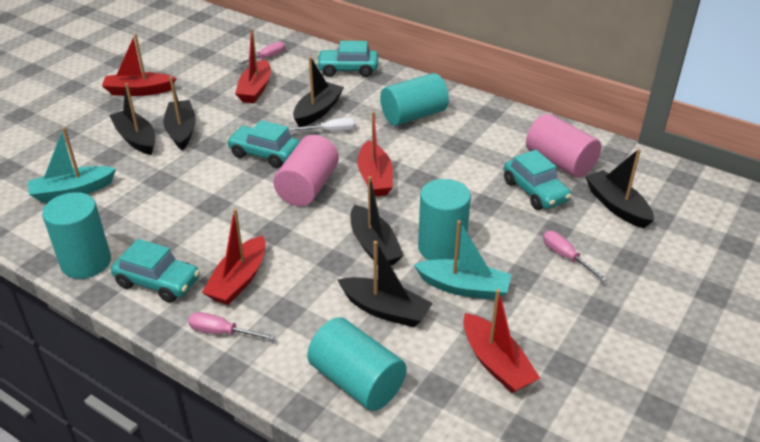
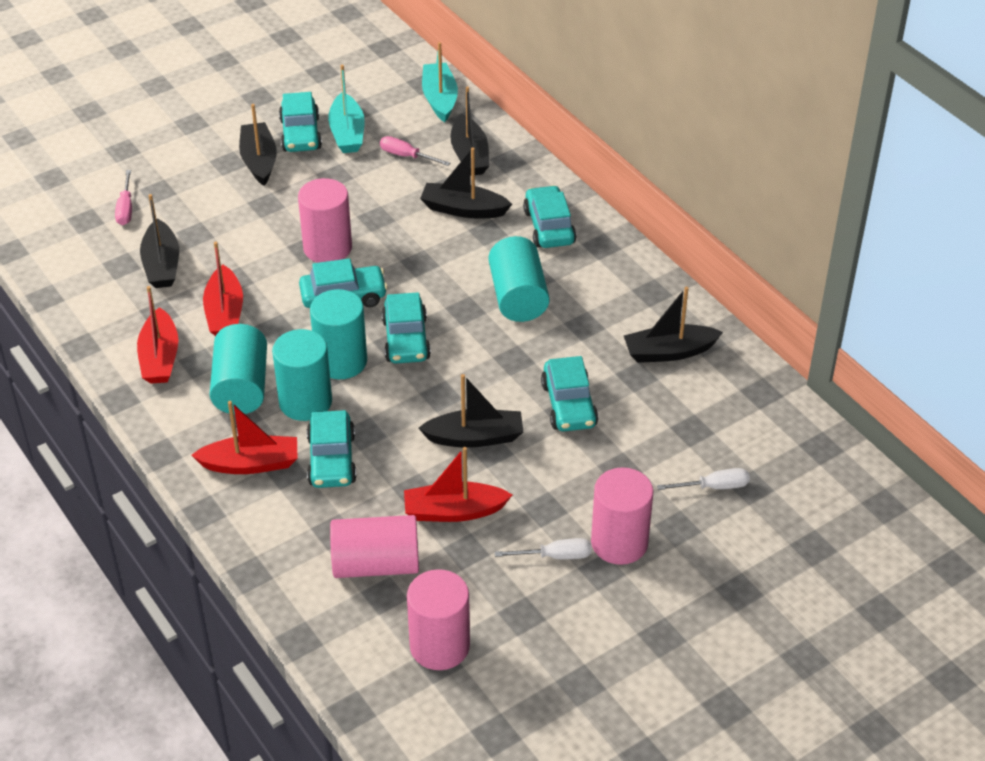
pink cylinder: [273,135,339,206] [526,114,601,178] = 2 -> [298,178,352,263] [330,515,419,578] [407,569,470,670] [591,467,653,565] = 4
pink screwdriver: [188,312,275,340] [235,41,285,66] [543,231,607,282] = 3 -> [115,170,132,225] [380,136,450,166] = 2
red boat: [102,34,176,96] [202,209,266,305] [235,29,271,103] [357,111,393,196] [463,289,540,393] = 5 -> [137,286,178,384] [191,401,298,474] [203,242,243,336] [404,447,512,522] = 4
turquoise car: [111,239,200,303] [227,120,300,168] [316,41,378,77] [504,150,572,210] = 4 -> [279,92,322,152] [299,258,388,308] [307,410,357,488] [381,292,431,363] [523,185,577,248] [541,356,598,431] = 6
white screwdriver: [289,118,356,132] = 1 -> [495,538,592,559] [657,468,750,490] = 2

